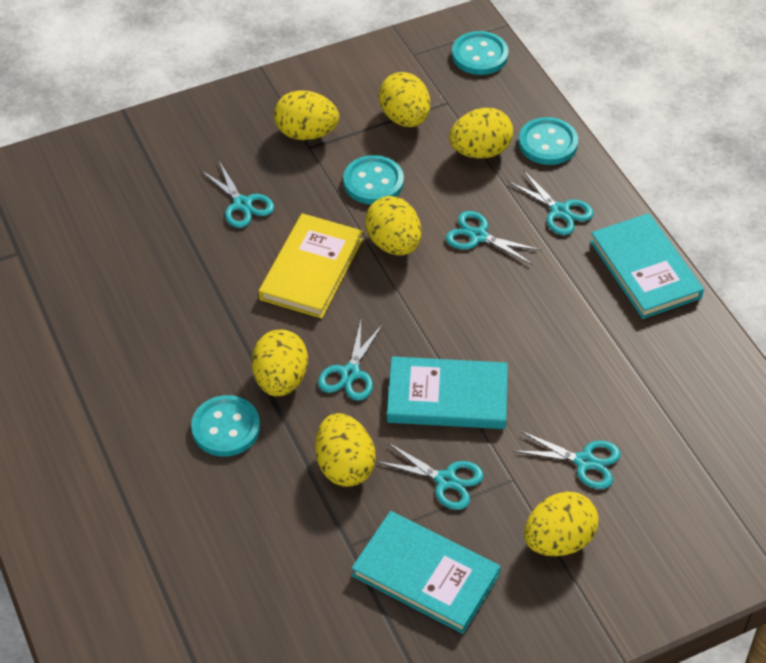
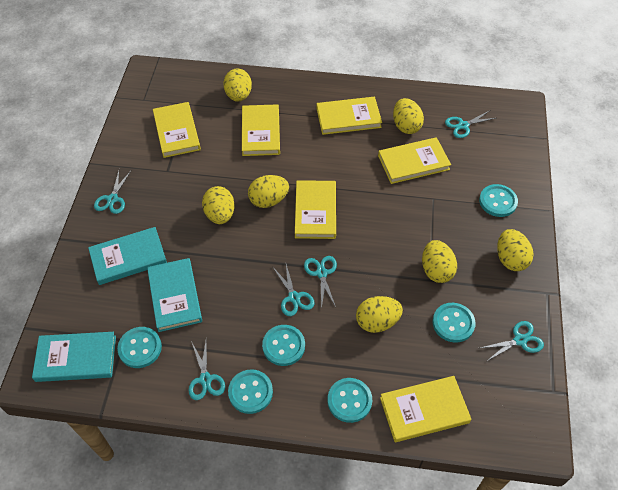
turquoise button: [191,395,260,457] [343,155,404,205] [452,31,509,75] [518,117,578,165] = 4 -> [117,327,162,368] [228,369,273,414] [262,325,305,366] [328,378,372,423] [432,303,476,343] [479,184,518,217] = 6
yellow book: [259,213,363,319] = 1 -> [153,102,201,158] [242,104,280,156] [295,180,336,239] [316,97,382,135] [378,137,451,184] [380,376,472,442] = 6

